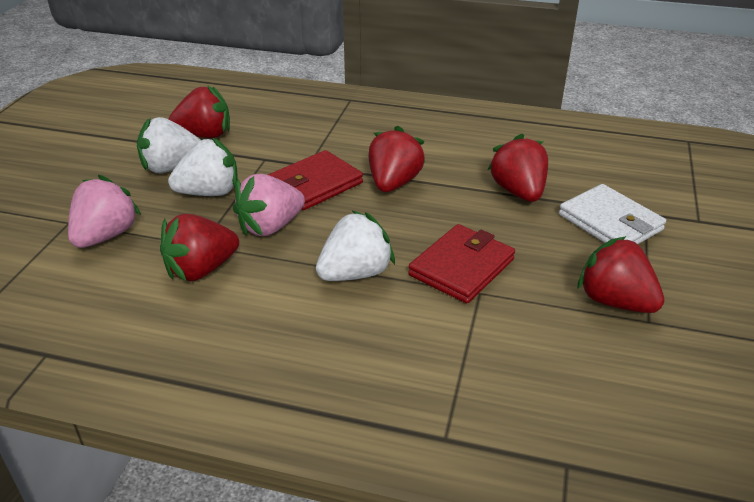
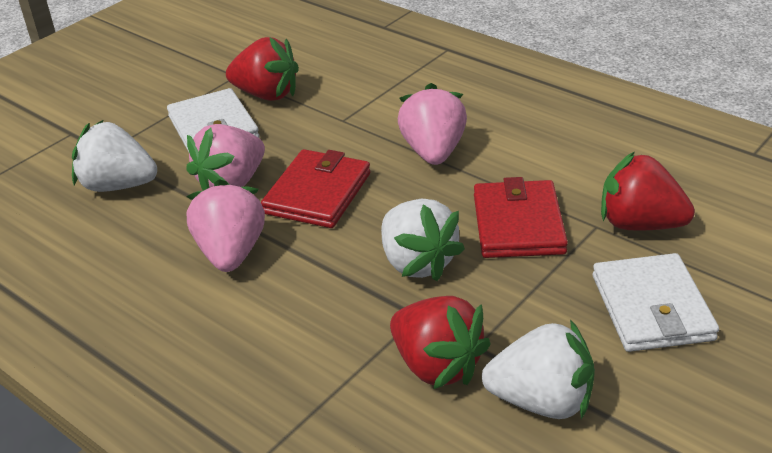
pink strawberry: [68,175,141,248] [233,174,305,236] = 2 -> [186,124,265,191] [186,179,265,272] [398,83,467,165] = 3
red strawberry: [160,214,239,281] [168,85,230,138] [368,126,425,192] [488,134,548,202] [577,236,664,313] = 5 -> [226,37,299,101] [390,296,491,389] [601,152,695,230] = 3
white wallet: [559,184,666,244] = 1 -> [167,88,260,152] [593,253,719,352] = 2

